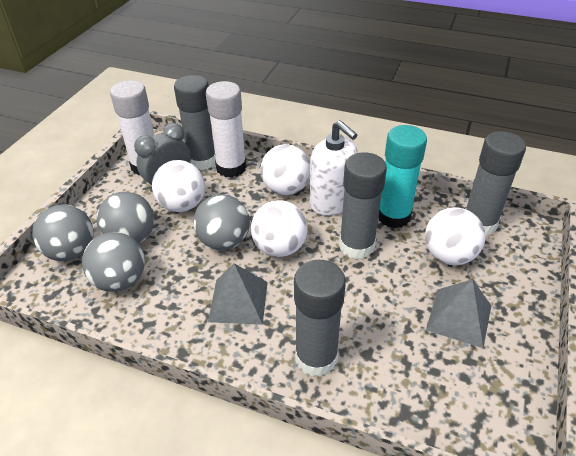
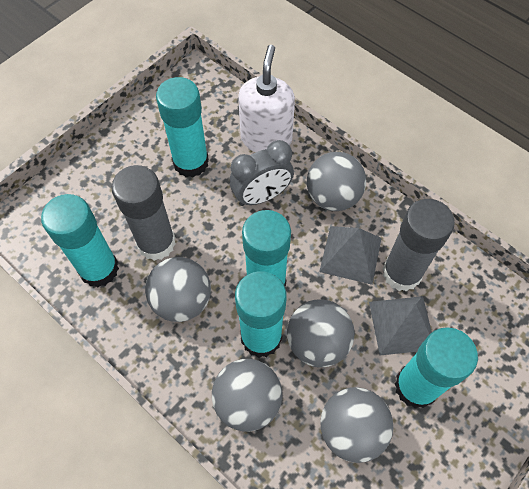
grey ball: [33,205,94,261] [82,232,145,292] [96,192,154,244] [193,194,250,250] = 4 -> [145,257,211,322] [212,359,282,431] [287,299,355,368] [307,152,366,211] [320,387,393,463] = 5
grey glue stick: [174,75,216,170] [294,260,346,377] [339,152,387,259] [466,131,526,236] = 4 -> [111,165,176,261] [383,199,455,292] = 2
turquoise glue stick: [378,125,427,228] = 1 -> [41,194,119,287] [156,77,209,178] [235,271,287,358] [242,210,291,286] [395,327,478,409] = 5
white ball: [152,160,205,212] [251,200,308,257] [261,144,310,195] [425,208,486,265] = 4 -> none = 0
white glue stick: [110,80,154,175] [206,81,247,178] = 2 -> none = 0

